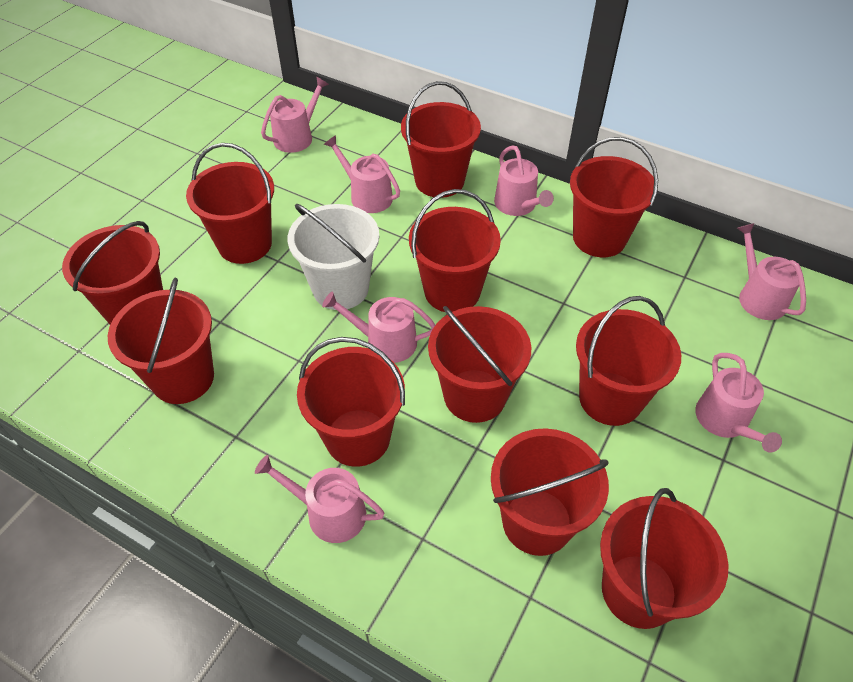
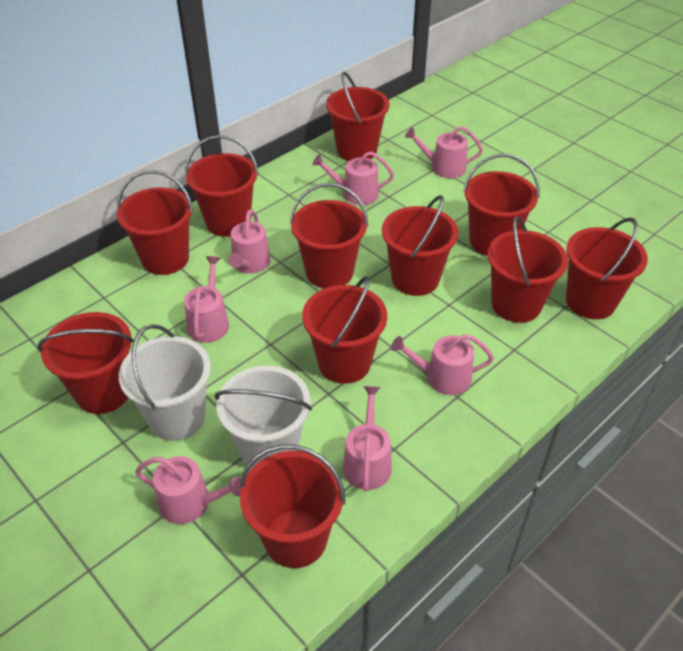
white bucket: [288,204,379,310] = 1 -> [119,324,211,441] [215,366,312,469] = 2

